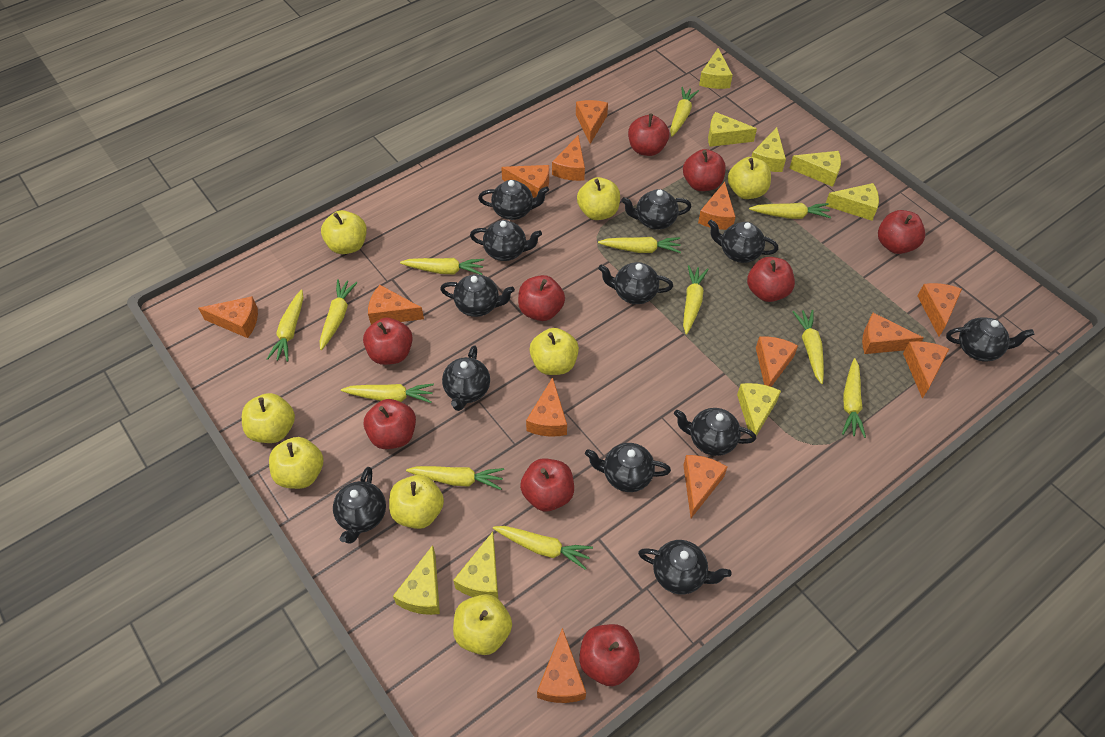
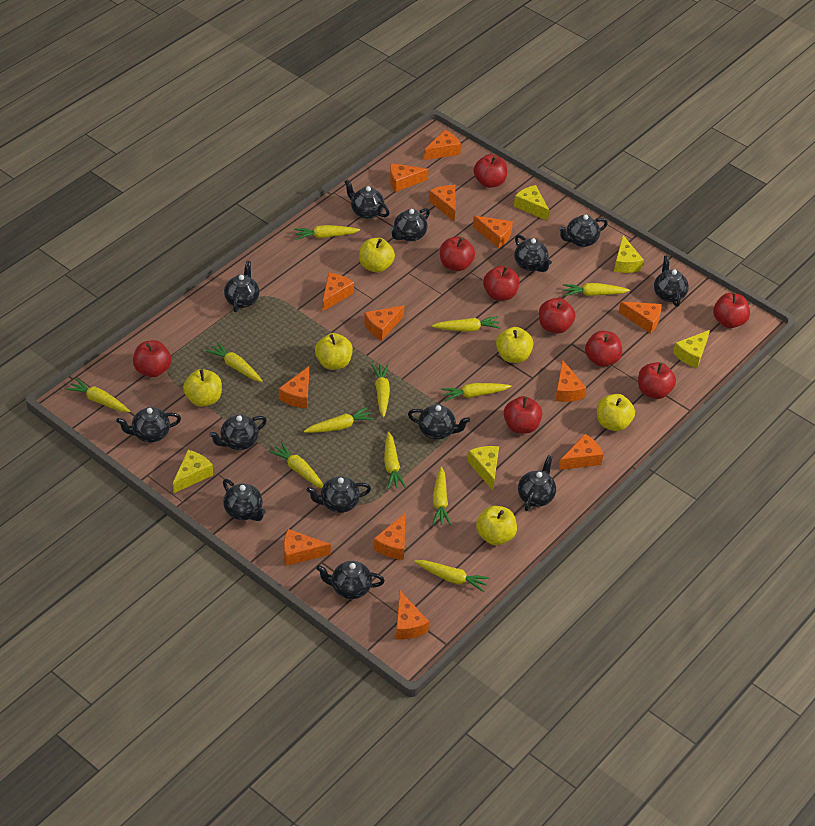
black teapot: [333,467,386,544] [440,274,515,317] [442,345,490,411] [470,220,542,261] [478,180,549,220] [585,443,671,492] [598,262,673,304] [621,189,692,230] [638,540,732,595] [674,408,756,456] [708,220,779,263] [946,317,1034,362] = 12 -> [116,407,181,443] [209,415,267,450] [223,479,266,521] [224,261,259,312] [307,476,371,513] [316,561,385,599] [344,179,390,219] [390,208,430,242] [408,404,470,440] [514,235,552,272] [518,455,556,511] [558,215,608,247] [654,255,689,307] = 13
yellow apple: [242,393,295,443] [269,437,324,489] [321,210,367,254] [389,475,444,529] [453,594,512,655] [530,328,579,375] [577,177,620,220] [728,157,771,199] = 8 -> [183,369,222,407] [315,333,353,370] [359,238,395,273] [476,506,517,545] [496,327,533,363] [597,394,635,431] = 6
yellow cheese: [393,545,440,615] [453,532,498,598] [699,48,733,89] [708,112,757,147] [737,383,781,443] [752,127,786,172] [789,151,841,187] [826,183,879,221] = 8 -> [173,450,213,494] [468,446,499,490] [514,185,549,221] [614,235,644,273] [673,330,710,368] = 5

